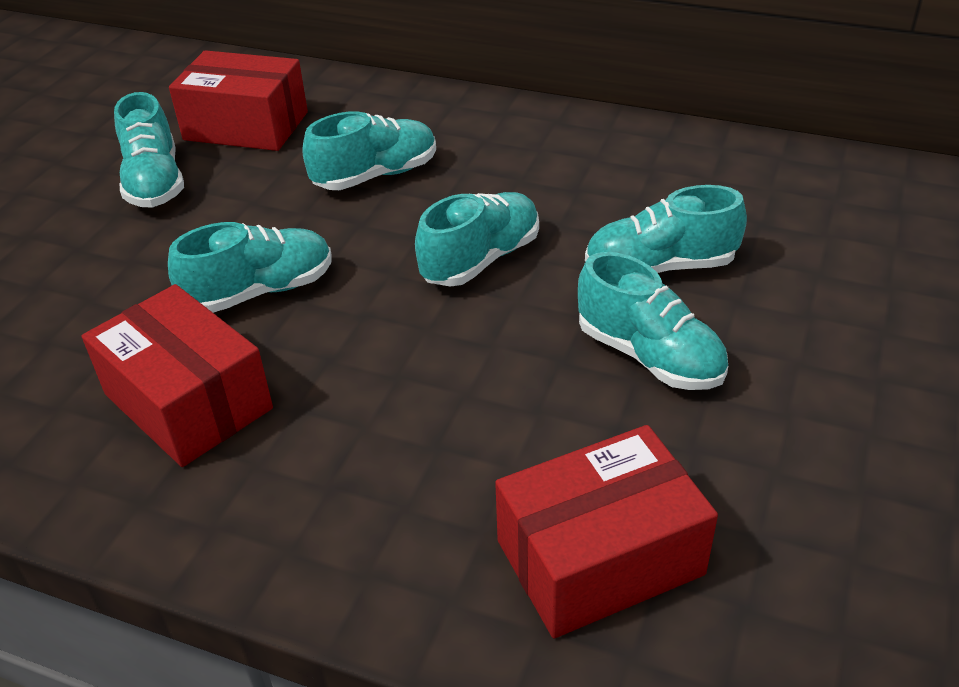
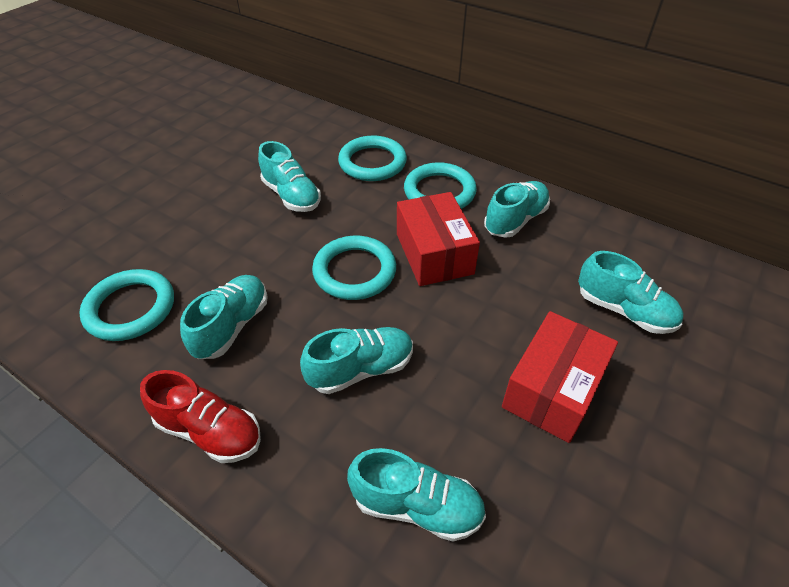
red box: [82,284,273,467] [169,50,308,151] [495,425,718,638] = 3 -> [397,192,480,286] [502,311,618,443] = 2
red shoe: none = 0 -> [140,370,261,463] = 1
turquoise ring: none = 0 -> [79,269,174,341] [312,236,396,300] [338,136,407,181] [404,162,477,209] = 4

